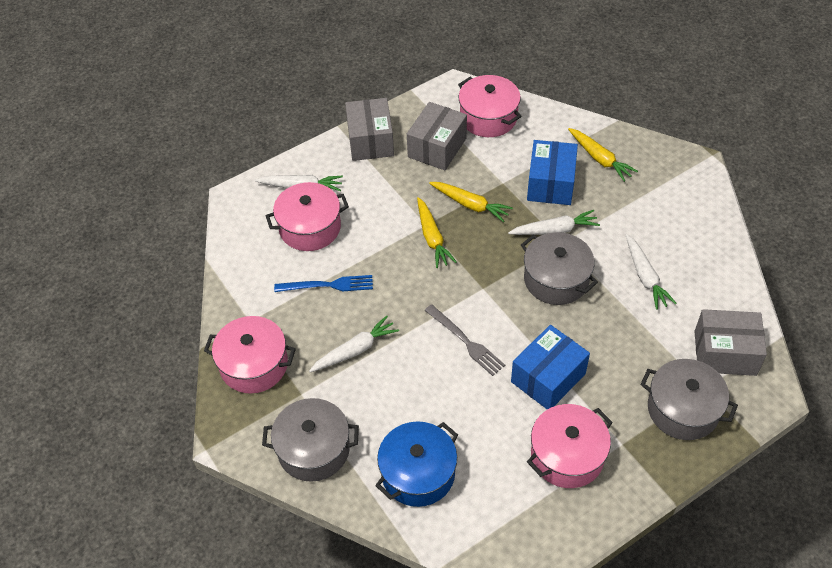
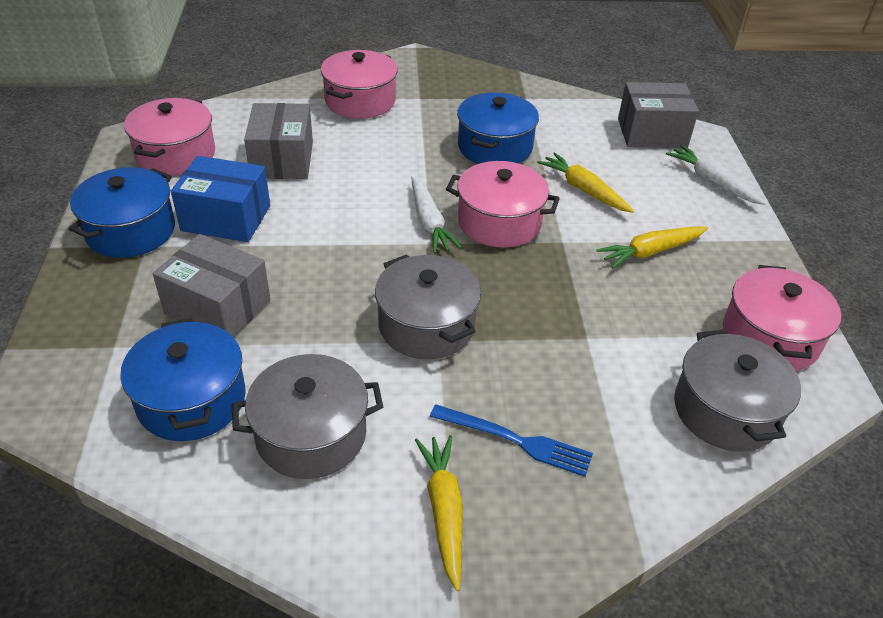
blue box: [511,325,590,410] [527,140,578,205] = 2 -> [171,156,270,242] = 1
blue pot: [375,422,458,507] = 1 -> [69,167,175,258] [120,318,246,441] [457,92,539,164] = 3
grey fork: [424,304,505,376] = 1 -> none = 0
white carrot: [255,175,343,191] [309,316,399,372] [508,210,600,235] [626,234,677,310] = 4 -> [411,176,462,253] [666,145,766,205] = 2

